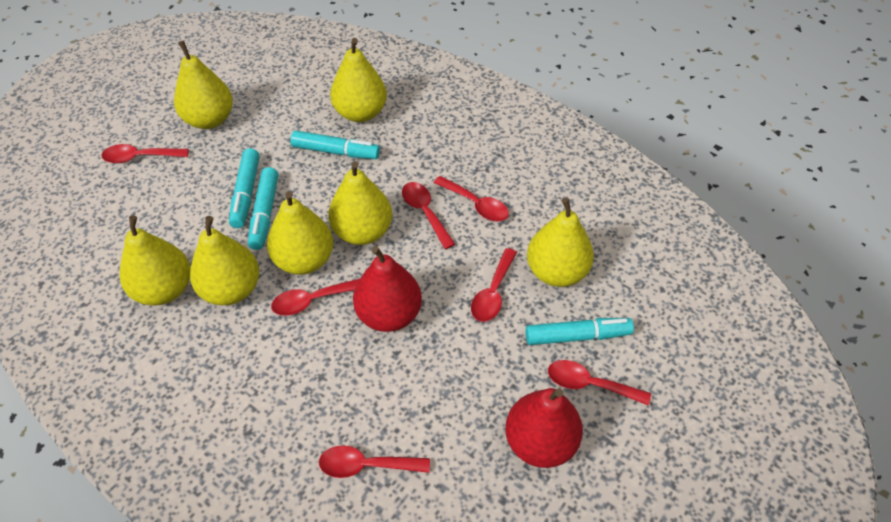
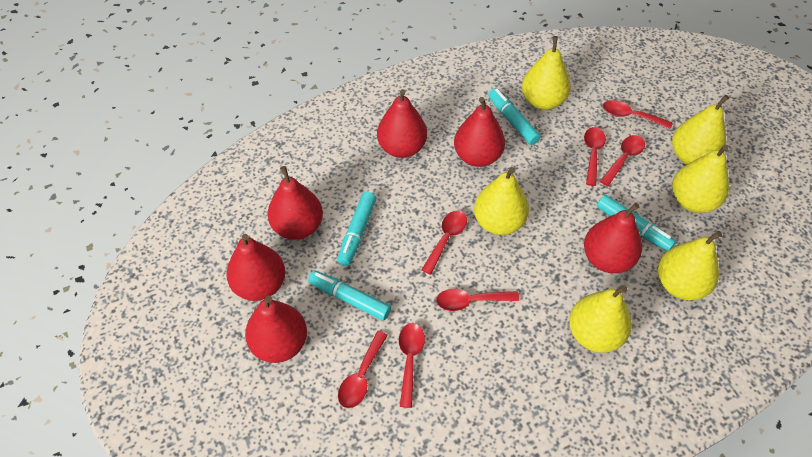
red pear: [353,246,422,332] [505,388,583,468] = 2 -> [226,234,285,301] [245,296,307,363] [268,166,323,240] [377,89,427,158] [454,97,505,167] [584,203,642,273] = 6
yellow pear: [120,215,190,305] [174,41,233,129] [190,216,259,305] [267,191,333,275] [328,161,392,245] [330,38,387,122] [527,198,594,287] = 7 -> [474,167,529,235] [522,36,571,110] [569,285,632,353] [658,231,722,300] [672,95,729,164] [672,145,729,213] = 6

